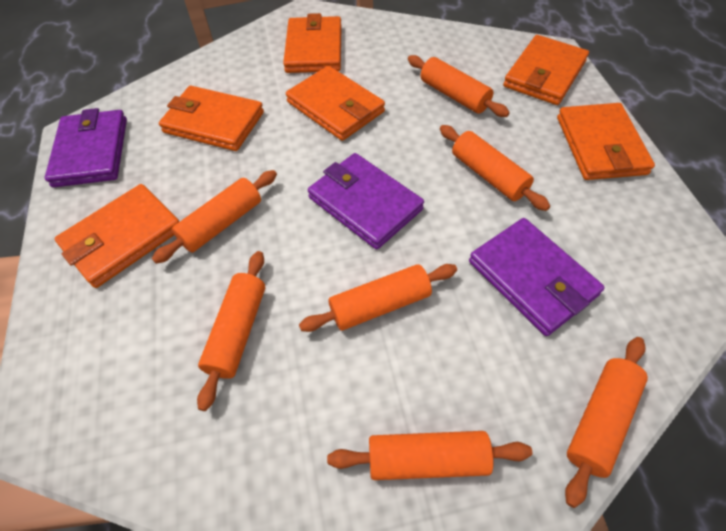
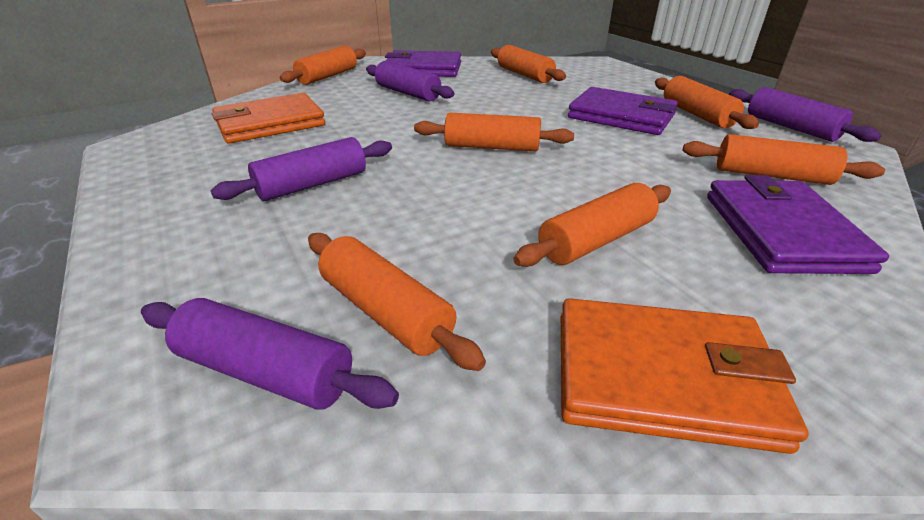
orange wallet: [55,184,179,288] [159,86,264,151] [283,13,342,73] [286,66,385,141] [503,35,589,105] [557,103,655,180] = 6 -> [212,93,325,144] [561,298,809,454] = 2
purple rolling pin: none = 0 -> [141,298,399,410] [211,137,392,201] [366,61,454,102] [729,87,882,142] = 4

